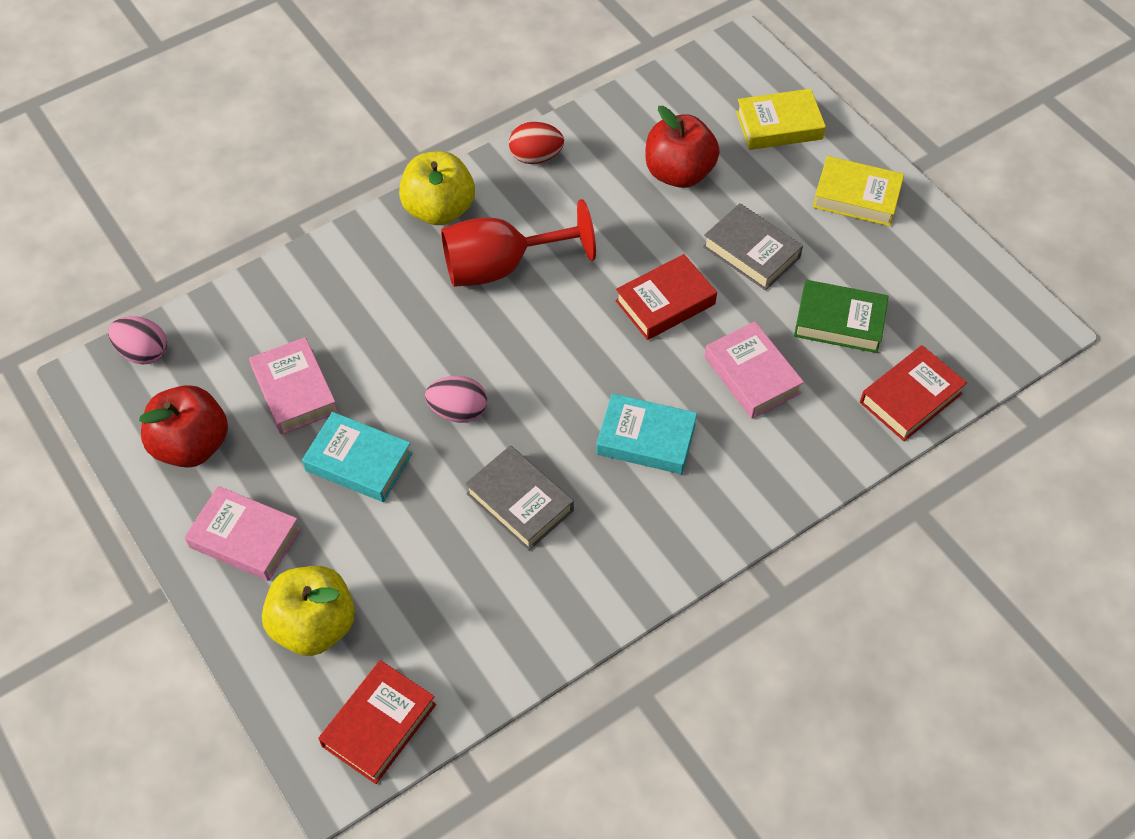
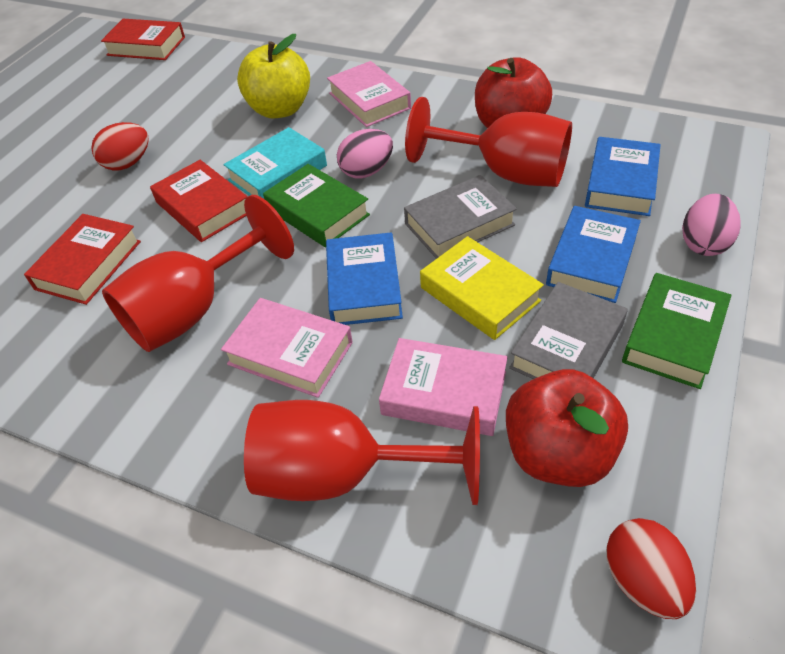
blue book: none = 0 -> [326,232,403,325] [546,206,641,303] [585,137,661,216] = 3
green book: [794,280,889,353] = 1 -> [263,164,370,247] [622,273,731,389] = 2
red egg: [509,122,564,164] = 1 -> [91,122,149,171] [606,518,696,619] = 2
red goblet: [441,199,596,287] = 1 -> [102,195,294,352] [244,400,480,505] [405,97,572,187] = 3
turquoise book: [302,412,412,502] [596,393,697,474] = 2 -> [223,127,327,199] = 1
yellow apple: [262,566,355,656] [399,151,475,225] = 2 -> [237,34,310,119] = 1
yellow book: [736,89,826,150] [813,156,904,226] = 2 -> [420,236,544,340] = 1

